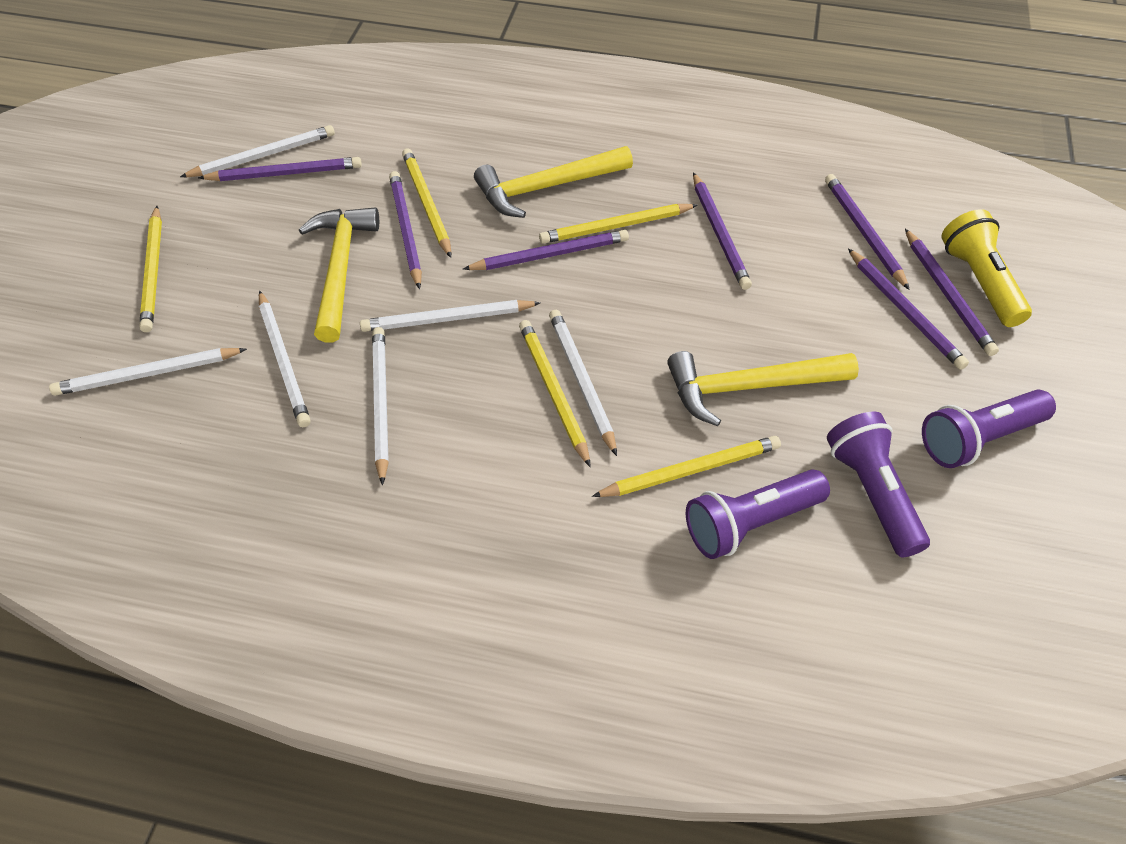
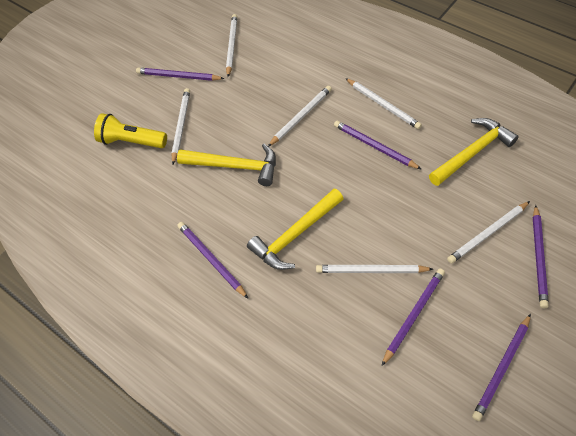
purple flashlight: [686,469,830,559] [827,412,930,557] [922,390,1056,468] = 3 -> none = 0
purple pencil: [198,157,362,181] [389,171,422,289] [463,230,629,270] [693,172,752,290] [825,174,910,290] [848,248,969,370] [905,229,999,356] = 7 -> [136,68,225,81] [177,222,249,299] [334,121,422,170] [382,268,445,366] [472,314,531,421] [533,205,549,308] = 6
yellow pencil: [139,206,162,332] [402,148,451,258] [519,320,591,467] [539,204,698,244] [592,436,781,497] = 5 -> none = 0

